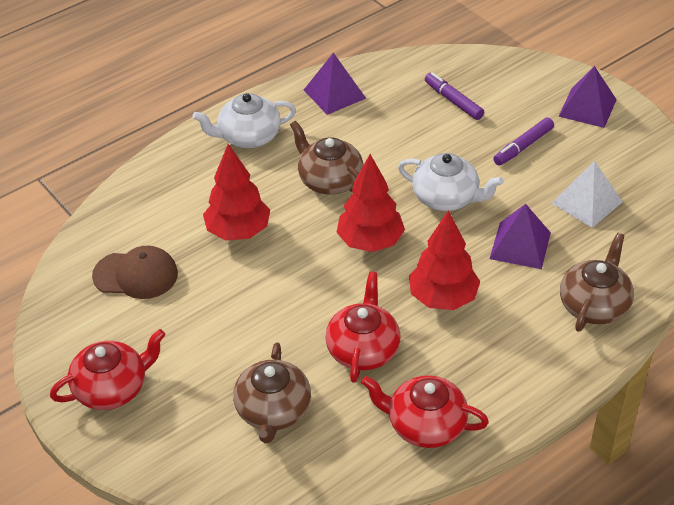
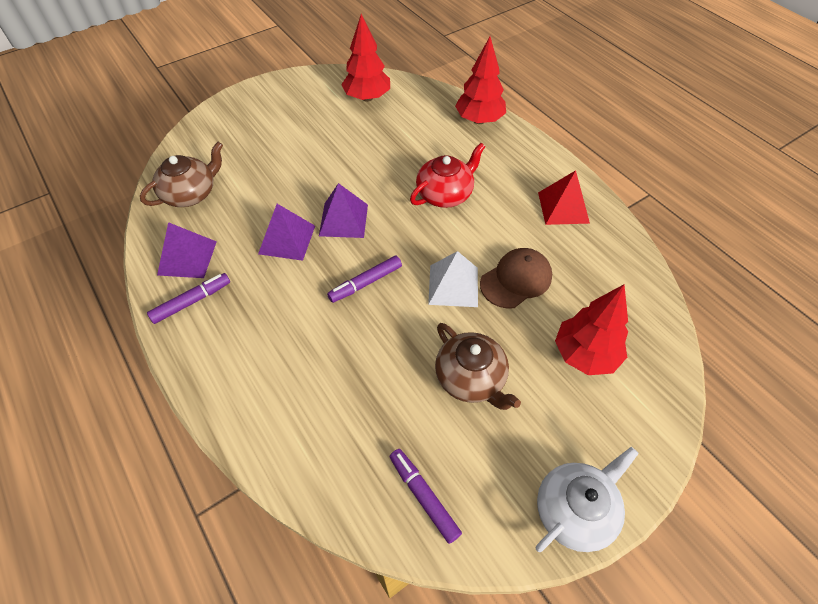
brown teapot: [233,342,311,443] [290,121,363,195] [560,233,634,332] = 3 -> [140,142,223,207] [435,323,521,410] = 2
purple marker: [425,72,484,120] [493,117,554,165] = 2 -> [147,273,230,324] [327,256,402,303] [389,449,462,544] = 3
red pyramid: none = 0 -> [538,170,590,225] = 1
red teapot: [50,329,165,410] [325,272,400,383] [361,375,489,448] = 3 -> [410,143,485,208] = 1
white teapot: [192,93,296,148] [398,153,503,211] = 2 -> [535,447,639,552] = 1

